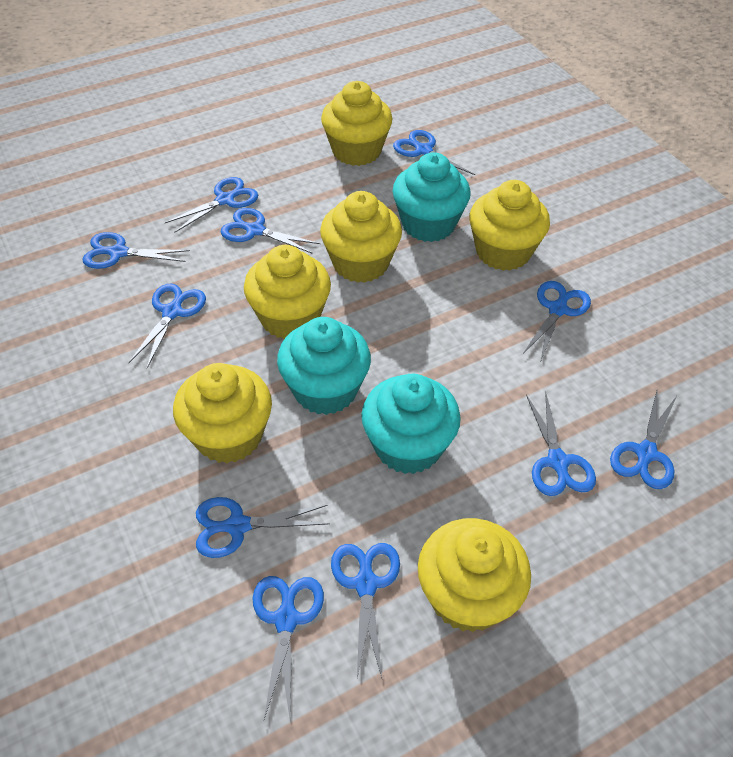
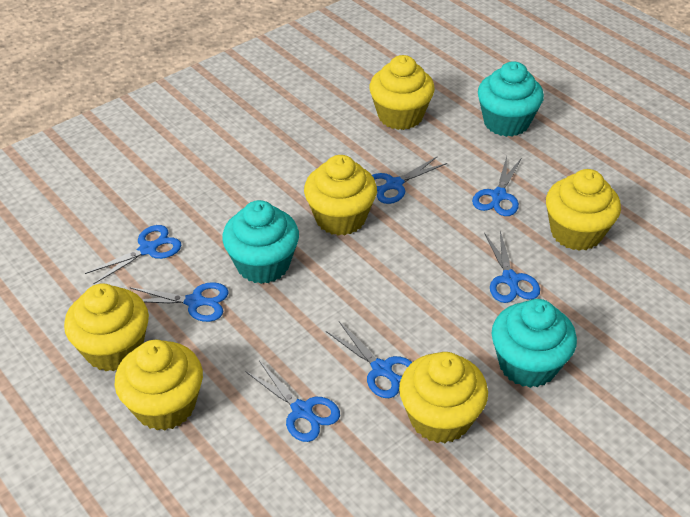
blue scissors: [83,232,190,269] [129,283,206,368] [165,177,258,233] [196,497,330,558] [221,208,320,254] [253,576,324,719] [331,543,400,678] [393,130,475,175] [523,281,591,360] [526,391,596,496] [610,391,677,489] = 11 -> [85,225,181,284] [129,282,229,322] [245,360,340,442] [326,322,412,398] [372,156,447,204] [472,157,521,216] [484,231,540,303] = 7

